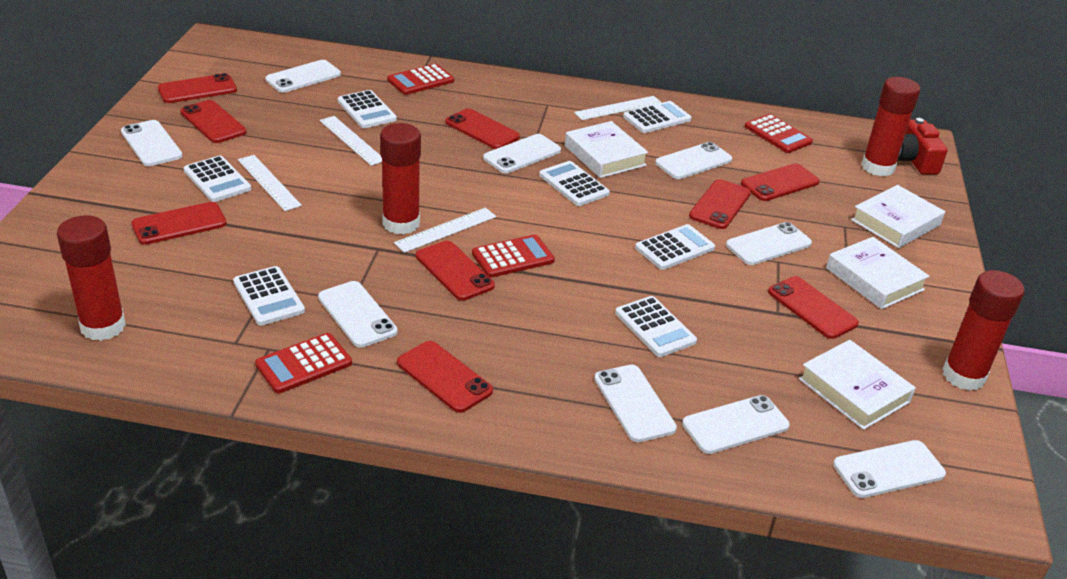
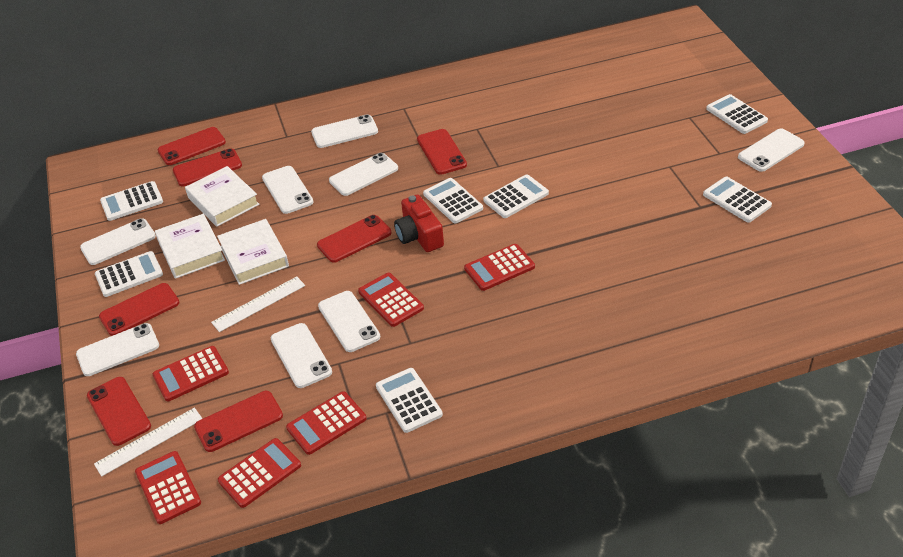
red calculator: [255,333,352,393] [387,64,454,95] [472,234,555,278] [745,114,813,153] = 4 -> [135,451,201,524] [153,346,229,401] [218,438,301,508] [286,391,367,455] [358,273,424,327] [464,244,535,291] = 6
red glue stick: [57,215,126,341] [380,123,421,235] [861,77,920,176] [943,270,1025,391] = 4 -> none = 0
red phone: [132,202,227,245] [158,73,237,103] [180,100,247,143] [397,341,493,413] [416,241,495,301] [445,108,520,149] [689,179,751,229] [741,163,820,201] [768,276,859,339] = 9 -> [87,377,151,446] [99,283,179,336] [158,127,226,165] [173,148,242,186] [194,391,283,452] [317,215,391,263] [417,129,467,175] = 7
white book: [565,121,648,178] [799,340,916,430] [826,237,930,309] [851,185,945,248] = 4 -> [155,214,225,279] [185,166,260,227] [217,219,289,285] = 3
white phone: [121,120,182,166] [265,60,341,93] [318,281,397,348] [483,134,561,173] [594,365,677,442] [655,142,732,179] [682,395,790,454] [726,222,812,265] [833,440,946,498] = 9 -> [76,323,159,376] [80,218,156,265] [262,166,313,214] [271,323,332,388] [311,114,378,148] [318,291,380,352] [329,153,398,196] [738,128,805,172] = 8
white ruler: [238,155,302,211] [320,116,382,166] [394,208,496,253] [574,96,662,120] = 4 -> [94,408,203,477] [211,276,305,332] = 2

